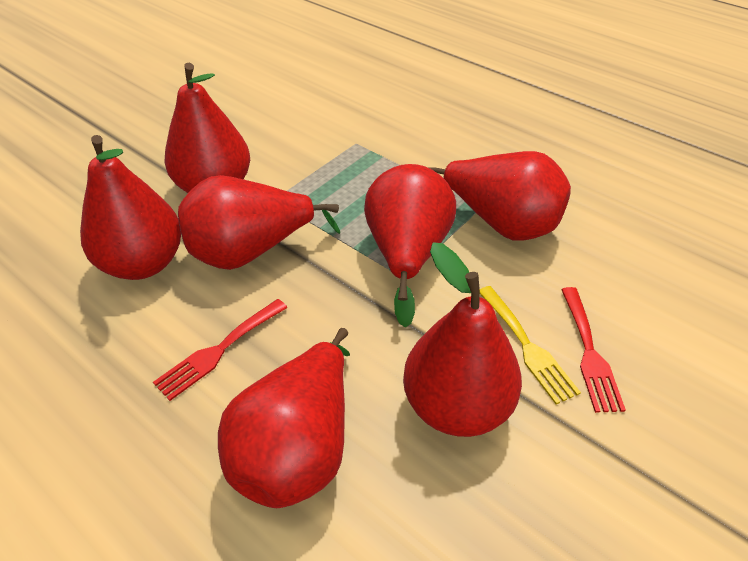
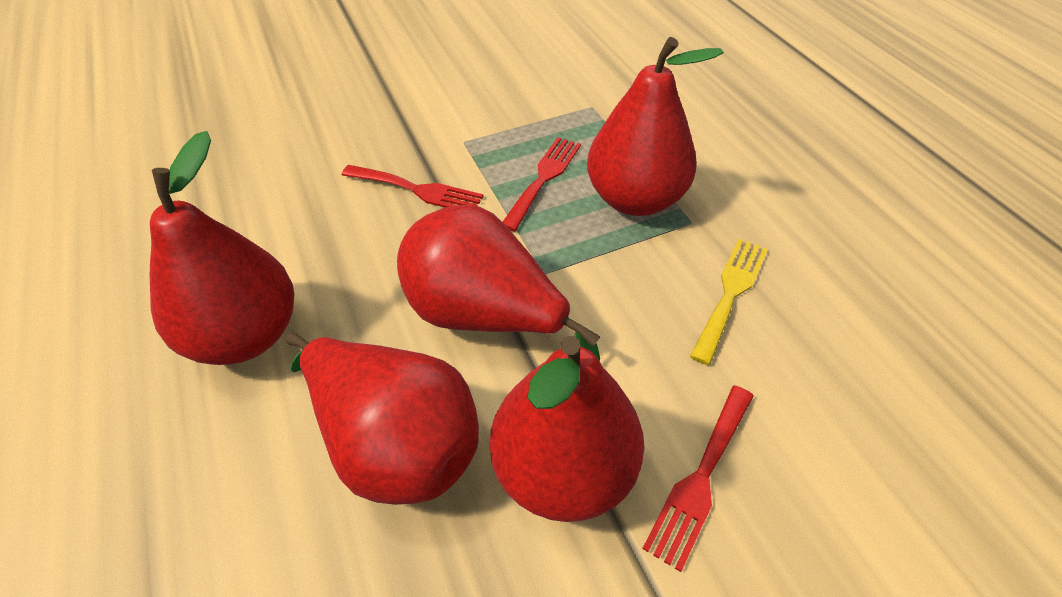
red fork: [153,299,288,401] [561,287,626,413] = 2 -> [342,165,484,208] [503,137,581,231] [642,385,754,572] = 3
red pear: [80,135,181,280] [164,63,250,193] [178,175,340,270] [218,328,350,508] [364,164,456,327] [403,242,522,437] [428,151,571,241] = 7 -> [150,131,294,365] [285,332,479,505] [397,205,600,361] [490,336,645,522] [587,37,724,216] = 5

